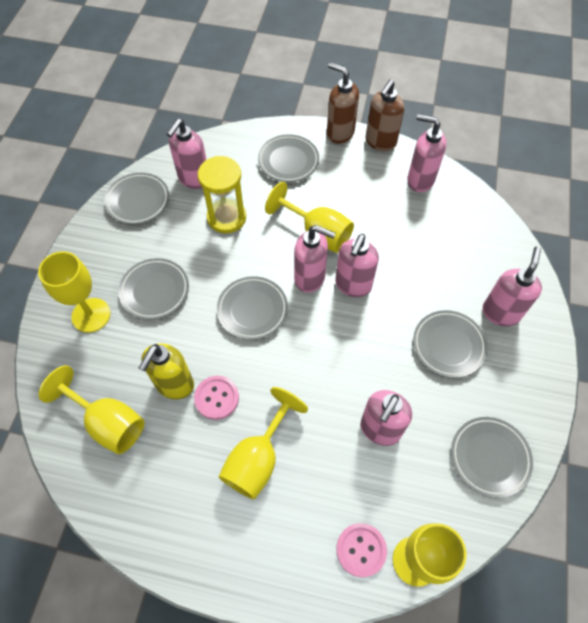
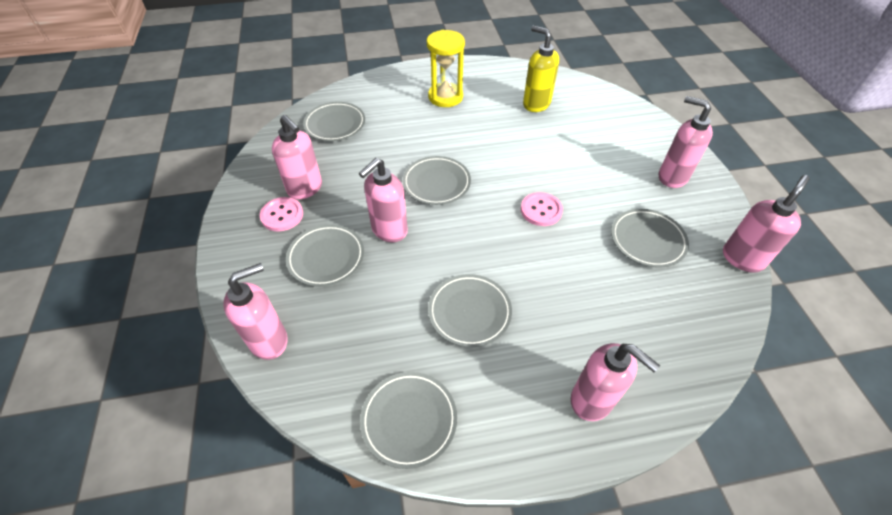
brown soap dispenser: [327,62,359,144] [365,79,405,152] = 2 -> none = 0
yellow goblet: [38,251,111,333] [39,365,144,454] [218,387,308,499] [265,182,354,253] [393,523,466,587] = 5 -> none = 0

